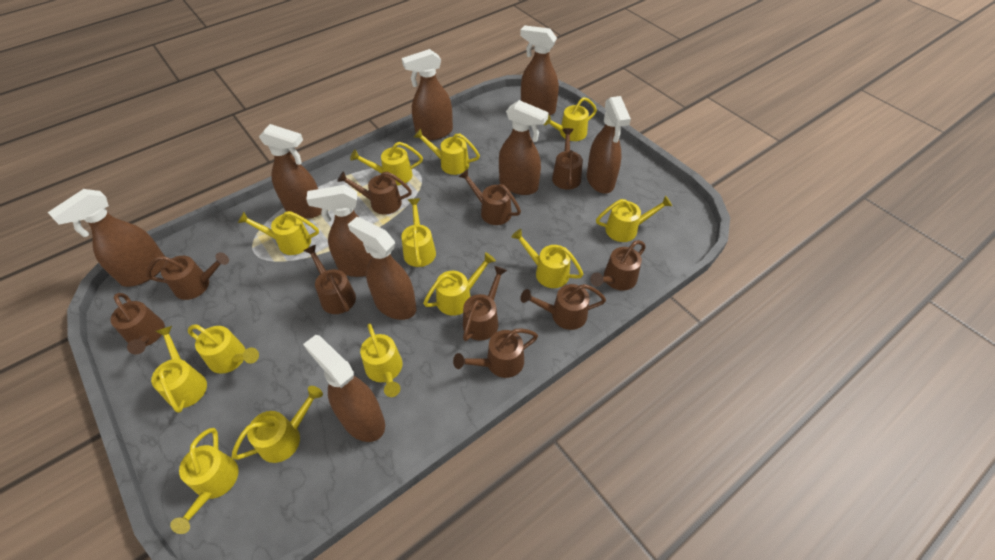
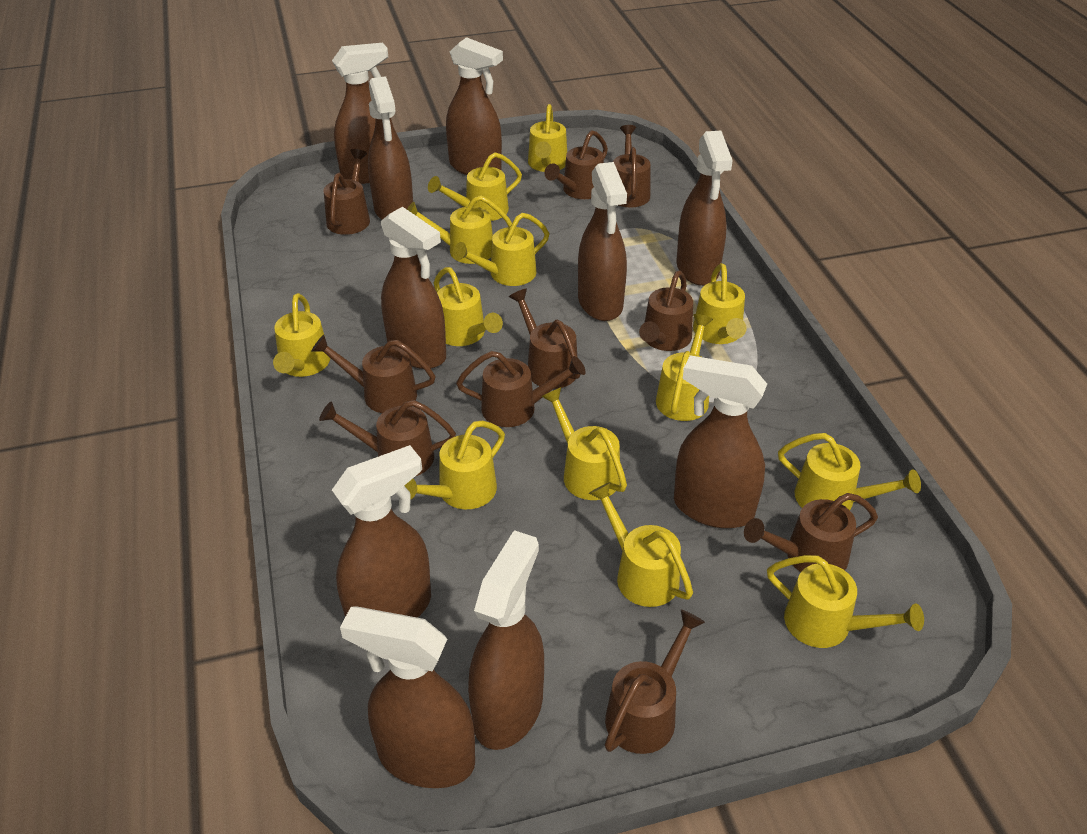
brown spray bottle: [48,189,166,287] [259,124,322,219] [303,335,385,442] [306,185,372,277] [348,217,417,320] [402,49,453,140] [499,100,549,195] [520,25,559,115] [587,96,631,193] = 9 -> [332,43,388,184] [332,445,431,618] [340,607,475,788] [368,76,413,220] [381,207,446,369] [446,37,503,175] [468,530,544,750] [578,162,627,321] [674,355,767,528] [676,131,733,286] = 10

